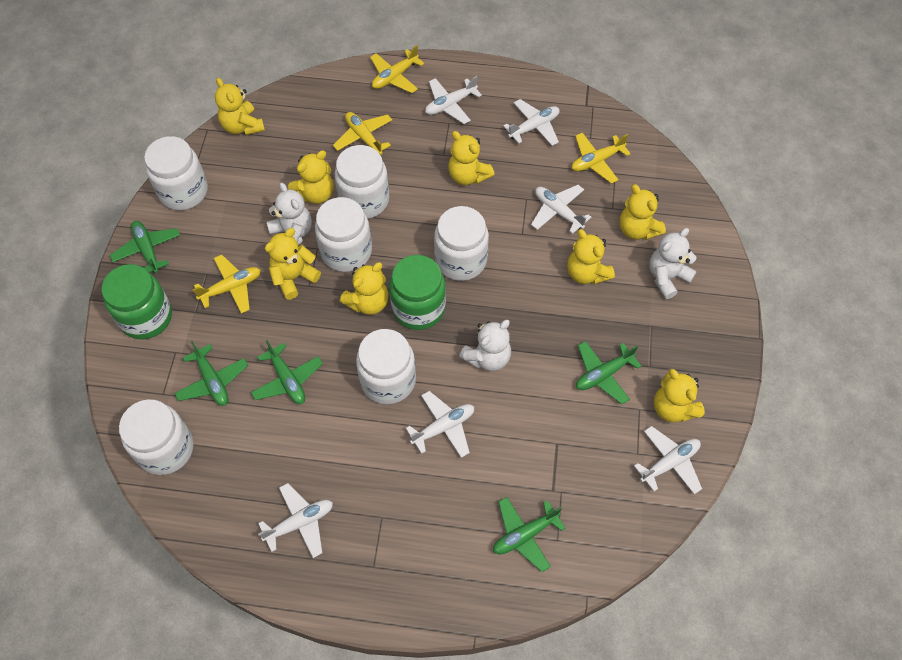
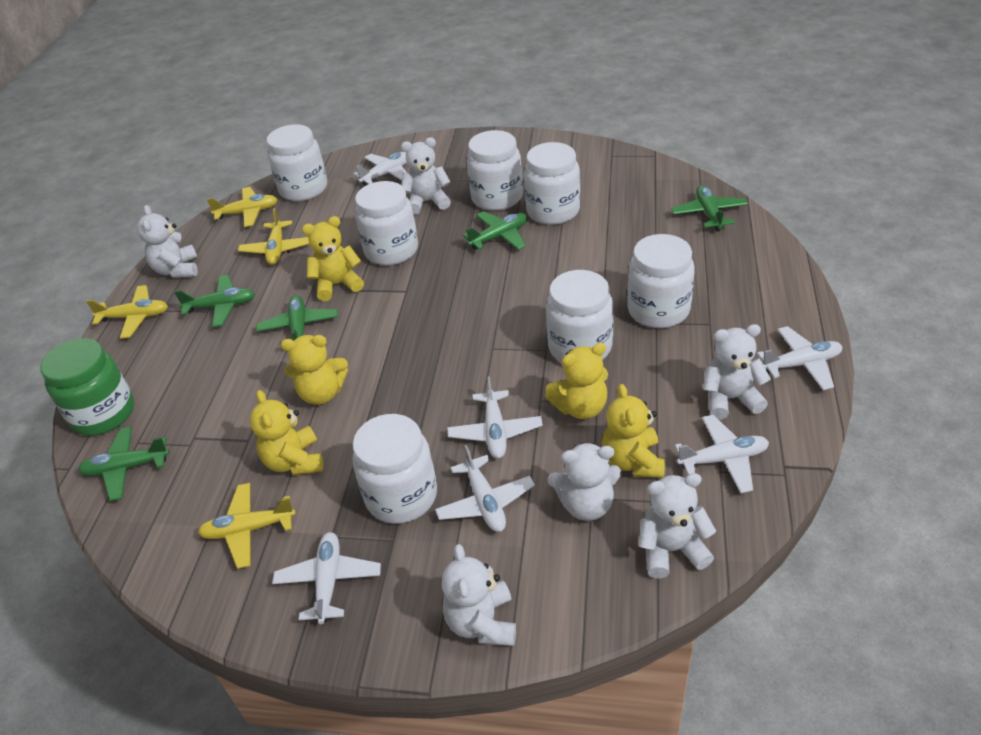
green jar: [102,264,172,339] [389,255,446,330] = 2 -> [40,338,134,436] = 1
white jar: [119,399,193,475] [144,136,208,210] [315,197,372,272] [335,145,389,219] [356,329,416,404] [434,206,489,281] = 6 -> [267,124,327,201] [353,414,437,524] [355,181,418,266] [467,130,523,211] [524,142,580,225] [546,270,614,363] [627,234,695,328] = 7
white teddy bear: [267,182,312,245] [459,320,511,371] [649,228,697,299] = 3 -> [137,205,198,278] [401,137,451,215] [442,544,516,646] [548,442,621,521] [639,473,716,578] [703,324,771,420] = 6
yellow teddy bear: [215,78,265,135] [265,228,321,300] [288,150,334,204] [340,262,389,315] [448,131,494,185] [567,229,615,284] [620,184,666,240] [654,369,705,422] = 8 -> [250,390,323,475] [281,335,348,405] [302,216,364,301] [545,343,608,419] [602,384,665,478] = 5

